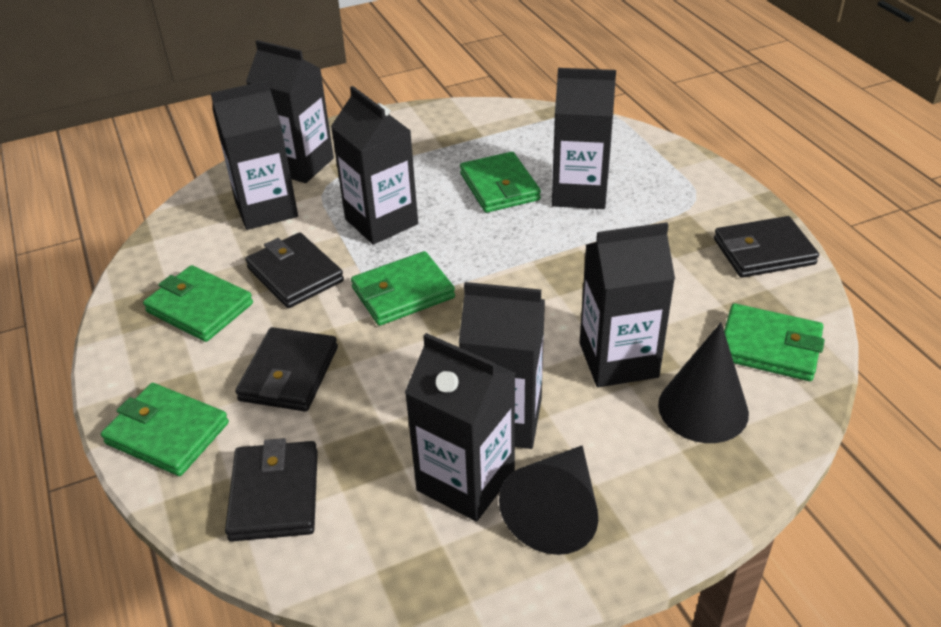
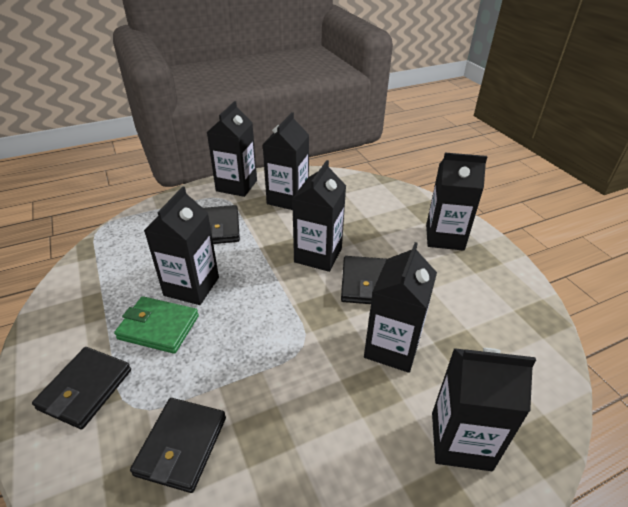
black cone: [499,445,598,555] [658,322,749,443] = 2 -> none = 0
green wallet: [101,383,229,476] [143,265,253,342] [351,251,455,326] [460,152,541,213] [724,303,825,381] = 5 -> [114,296,199,354] = 1

